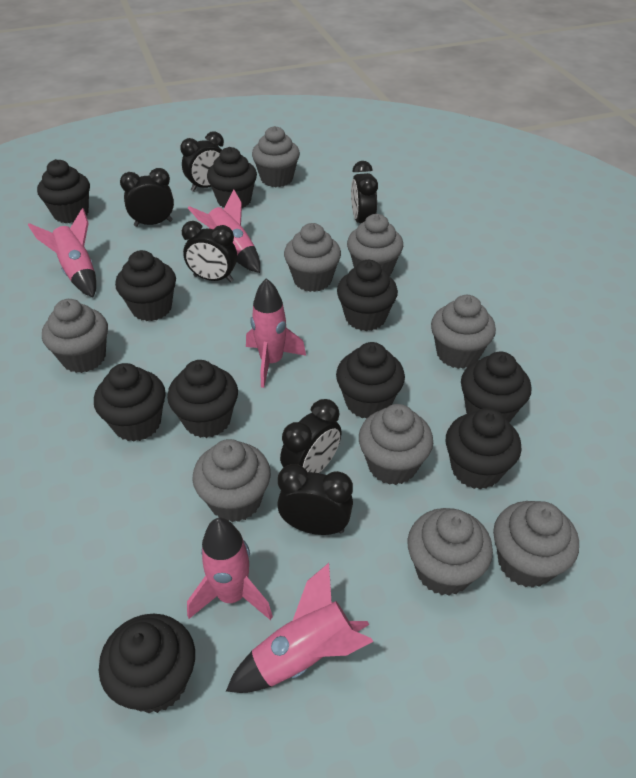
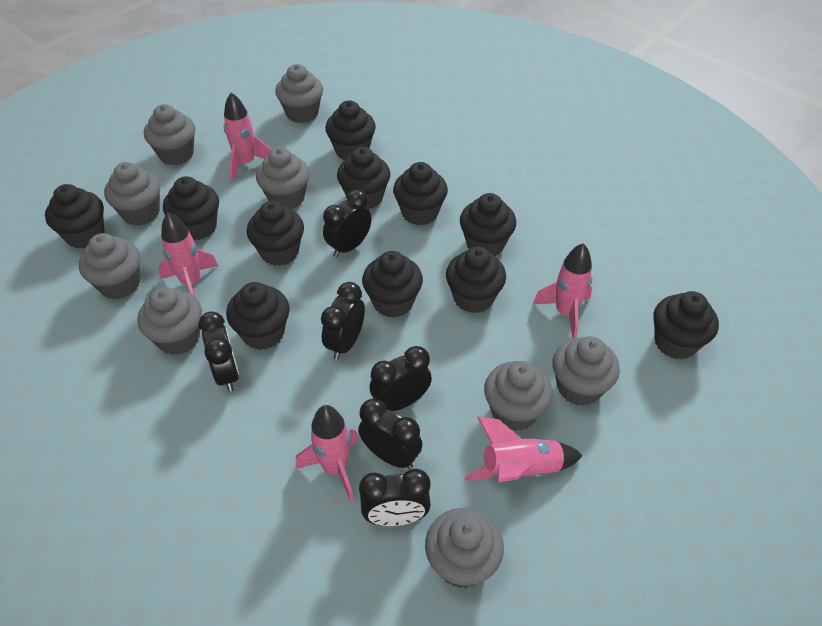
black cupcake: [37,159,90,223] [94,363,166,442] [99,613,195,713] [115,250,176,321] [167,360,238,438] [207,147,257,208] [336,342,405,419] [337,260,398,331] [446,408,522,489] [461,352,531,423] = 10 -> [45,184,104,249] [163,176,219,240] [226,282,290,350] [246,201,304,266] [325,100,376,160] [337,147,391,209] [362,251,423,318] [393,162,448,225] [446,247,506,313] [460,193,516,256] [654,291,719,359] = 11

